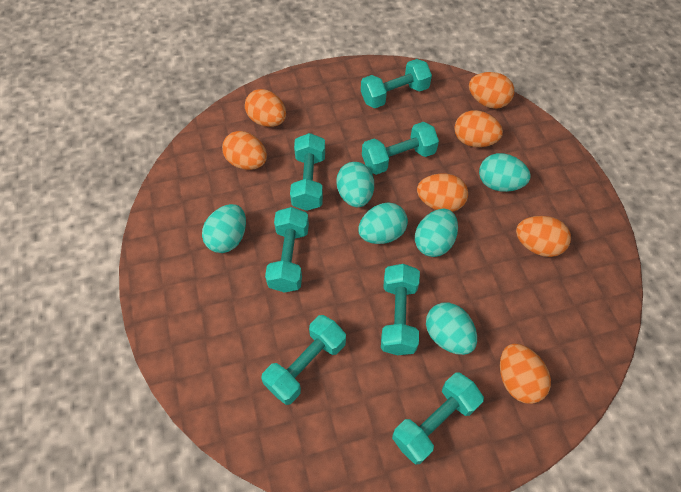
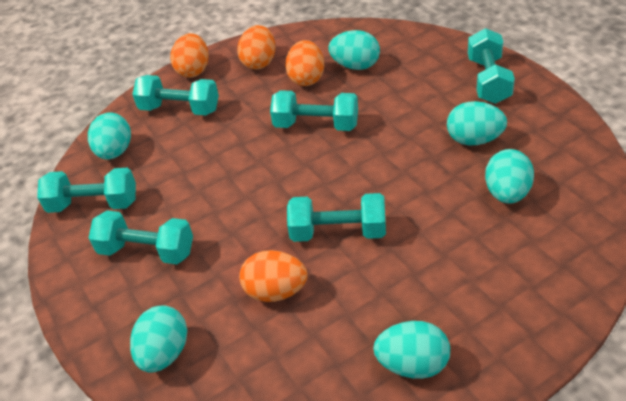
orange egg: [222,131,267,170] [245,89,286,127] [417,174,468,212] [454,110,503,147] [469,72,514,109] [500,343,551,404] [516,216,571,257] = 7 -> [170,33,209,78] [237,25,276,70] [239,250,307,302] [285,40,324,86] = 4
turquoise dumbbell: [261,315,346,405] [265,207,309,292] [290,133,325,211] [361,59,432,108] [362,122,439,175] [381,264,420,355] [392,373,484,465] = 7 -> [37,168,136,213] [89,211,193,264] [132,75,219,115] [270,90,358,131] [287,193,386,242] [468,28,515,104] = 6

